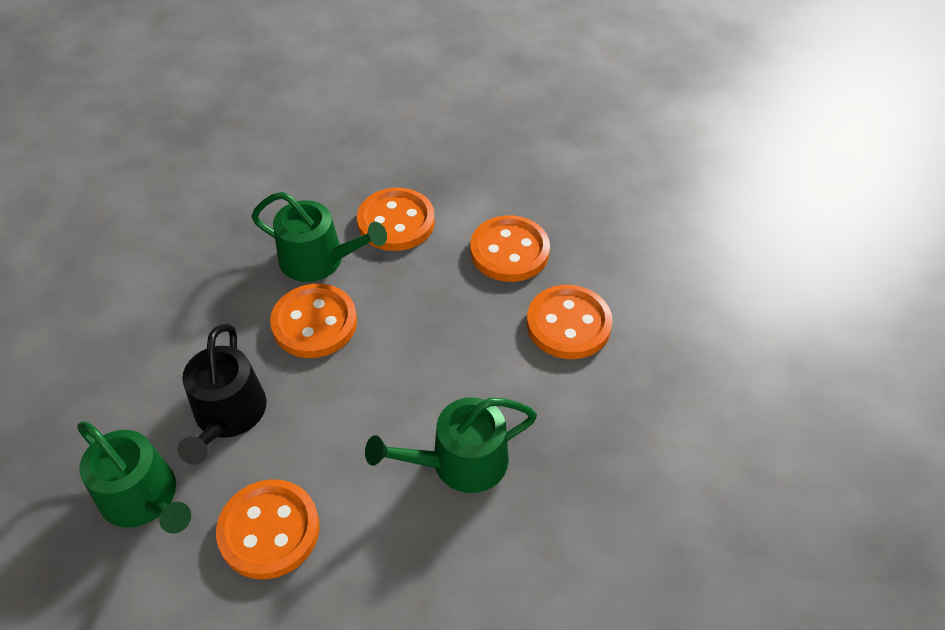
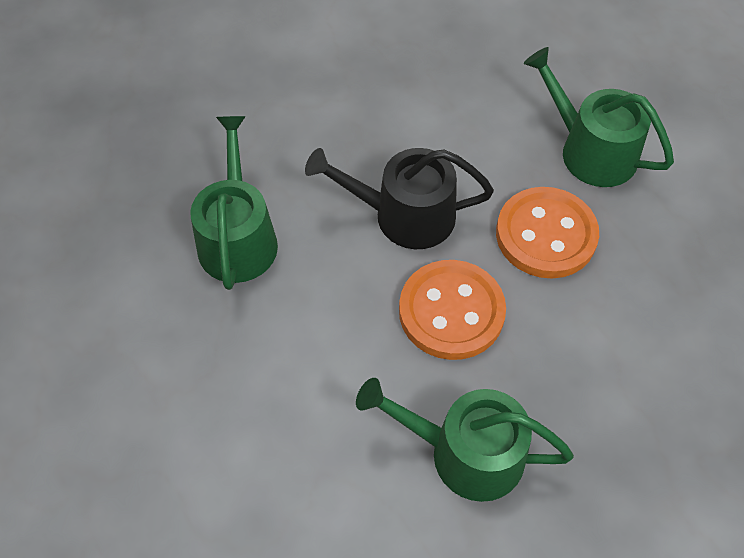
orange button: [216,479,320,579] [270,284,357,358] [357,188,435,251] [470,215,550,282] [527,285,613,359] = 5 -> [399,260,506,360] [496,187,599,279] = 2

